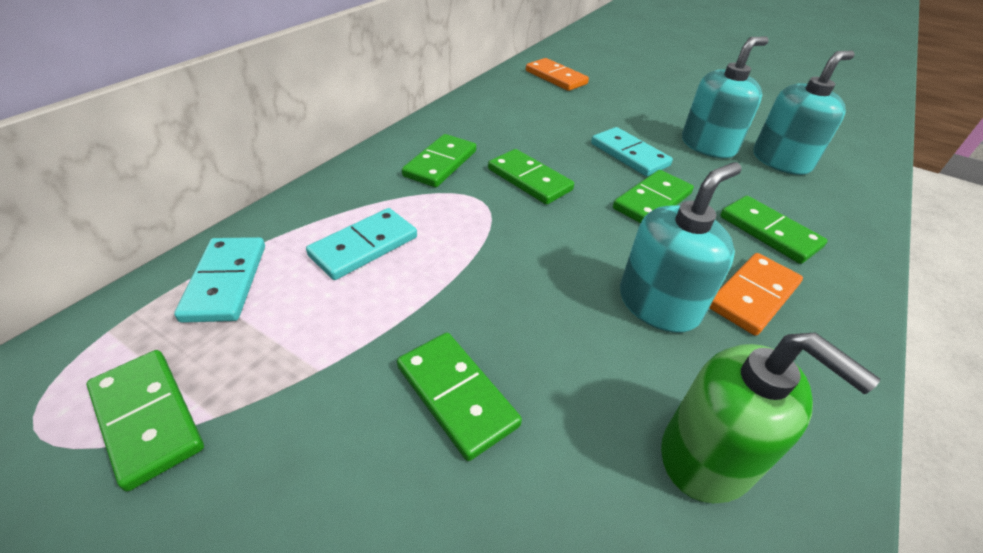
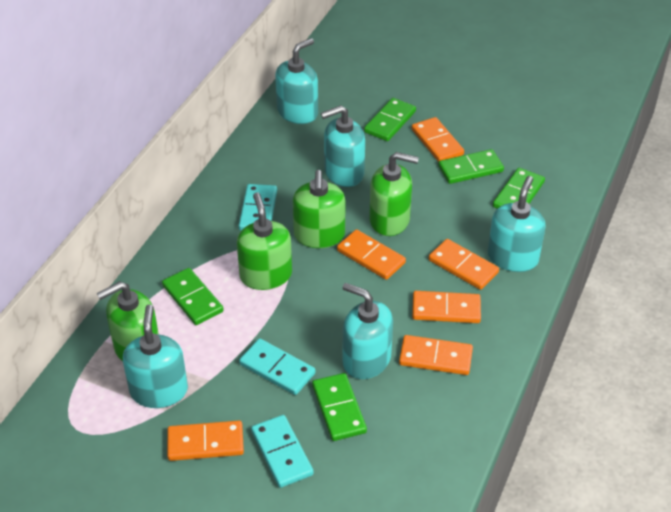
green domino: [86,350,204,491] [397,333,522,461] [402,134,476,187] [488,149,574,205] [613,170,694,223] [720,196,827,264] = 6 -> [162,268,224,325] [312,373,367,441] [364,98,416,141] [438,149,504,184] [493,168,545,209] = 5
green soap dispenser: [661,332,880,503] = 1 -> [97,281,159,361] [237,192,292,290] [293,170,345,248] [369,152,419,236] = 4
orange domino: [526,58,589,91] [709,253,803,336] = 2 -> [167,421,244,461] [337,229,406,280] [399,335,473,375] [412,117,464,162] [412,291,481,323] [429,239,499,290] = 6
turquoise soap dispenser: [620,162,742,333] [682,37,769,158] [753,51,855,175] = 3 -> [123,304,188,408] [275,38,318,124] [321,105,365,187] [342,283,393,379] [488,176,546,272] = 5

